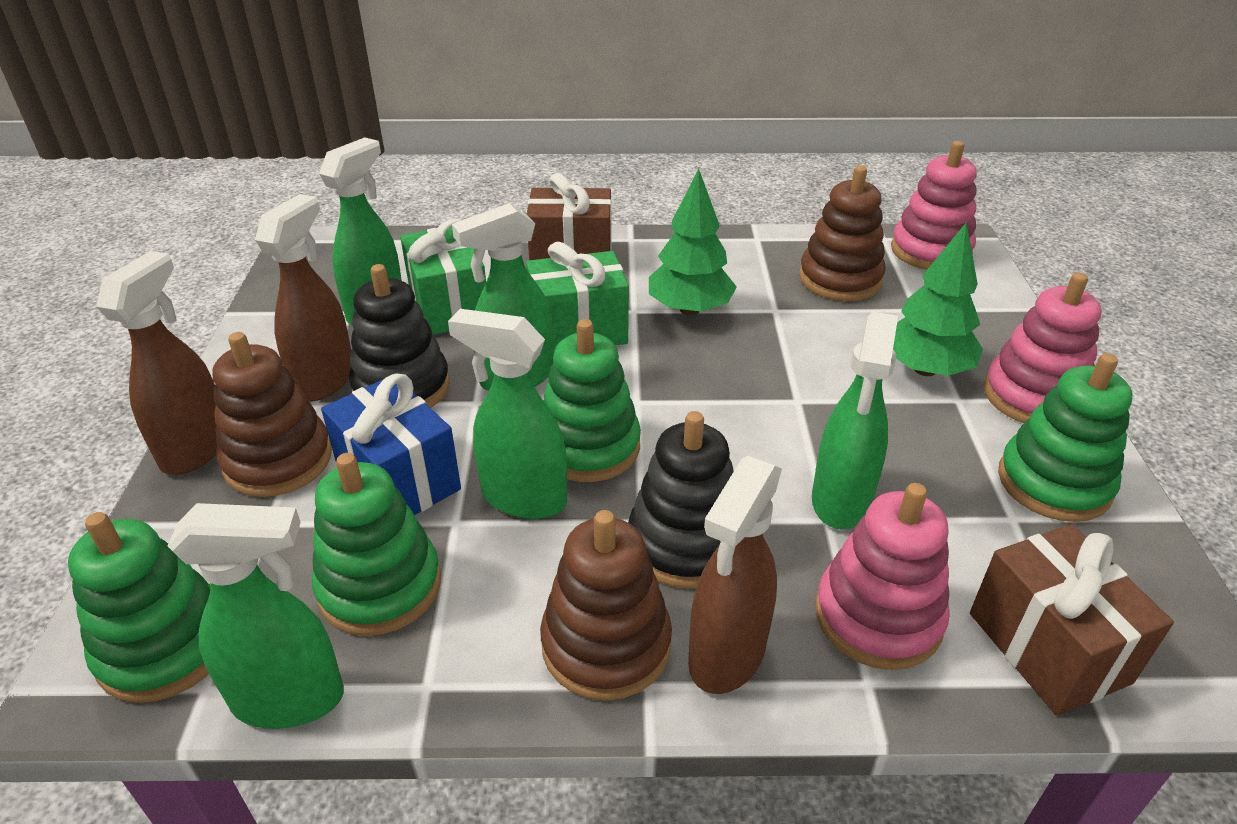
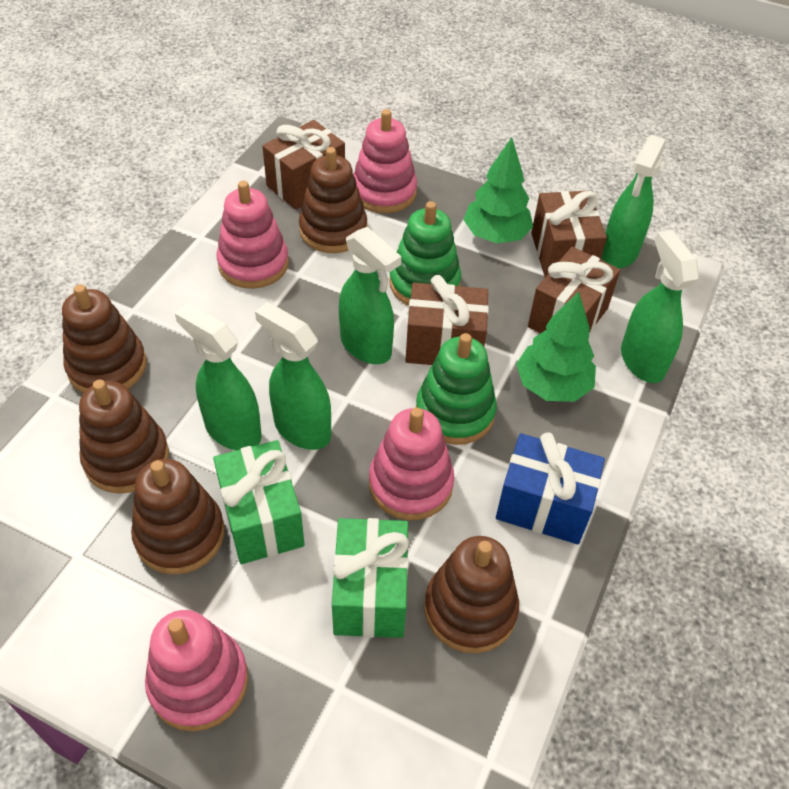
black stacking toy: [349,264,450,408] [628,411,734,588] = 2 -> none = 0
brown gift: [526,173,612,260] [970,524,1174,716] = 2 -> [262,120,345,210] [405,275,489,365] [528,247,620,333] [531,191,607,277] = 4
brown spray bottle: [96,251,217,475] [255,194,351,402] [688,456,782,694] = 3 -> none = 0
brown stacking toy: [212,332,332,497] [540,510,672,701] [799,166,886,301] = 3 -> [62,284,146,393] [79,380,169,494] [131,459,224,575] [299,147,367,253] [424,536,519,653] = 5
green stacking toy: [68,512,211,703] [312,453,441,636] [544,319,641,482] [998,353,1133,522] = 4 -> [389,201,461,306] [416,333,497,445] = 2
pink stacking toy: [815,483,950,670] [891,141,977,270] [984,273,1101,423] = 3 -> [145,610,248,732] [216,181,289,289] [353,109,417,213] [369,407,455,520] = 4

